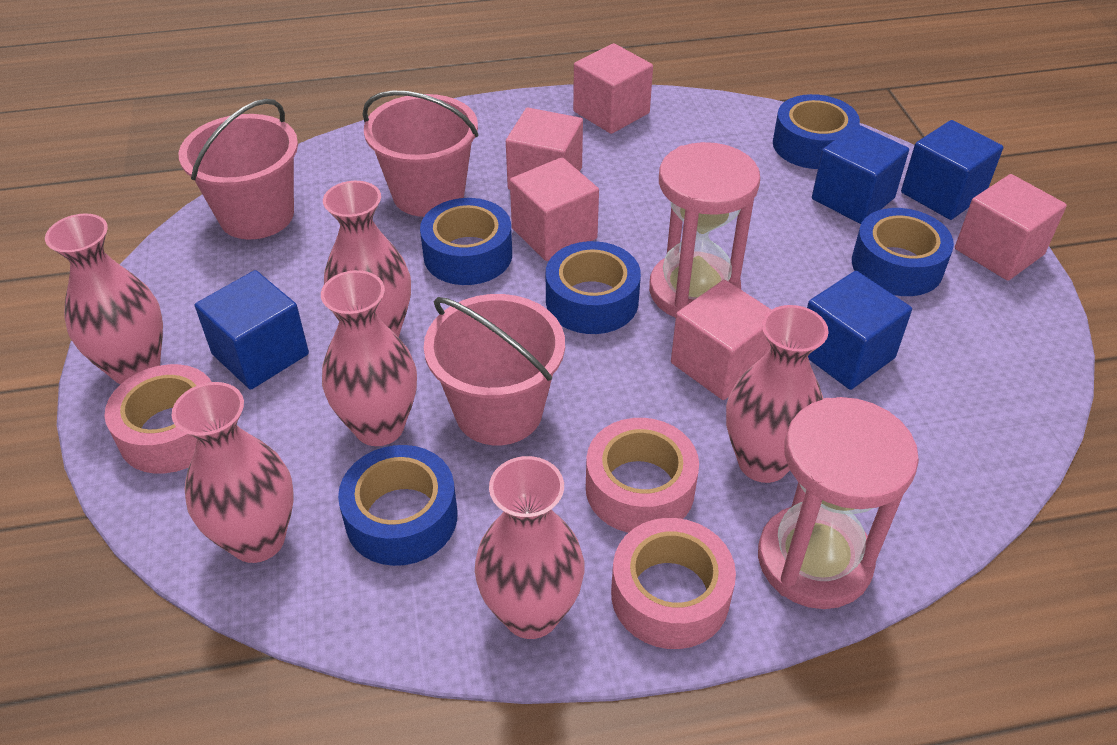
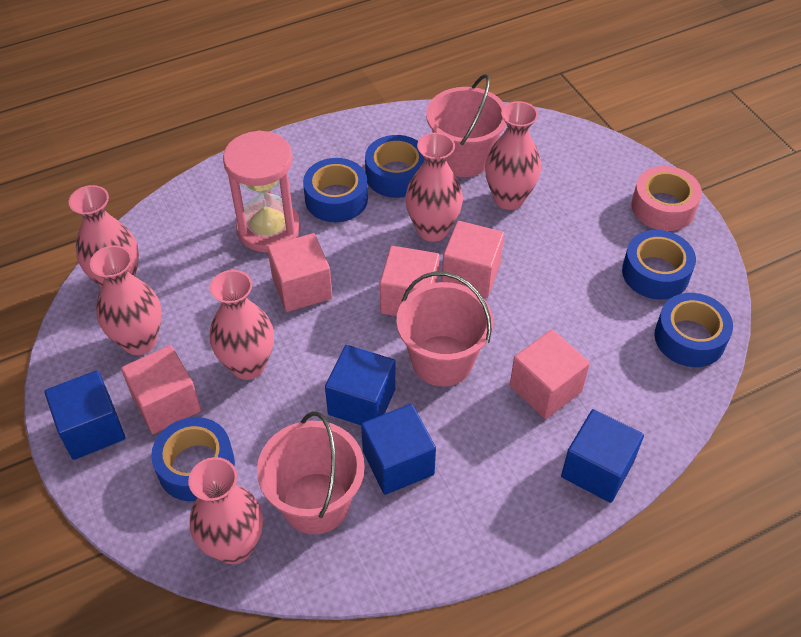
pink hourglass: [649,142,760,318] [758,397,919,609] = 2 -> [223,130,301,252] = 1
pink tape: [104,364,212,474] [586,418,699,533] [611,518,736,649] = 3 -> [632,166,702,231] = 1

